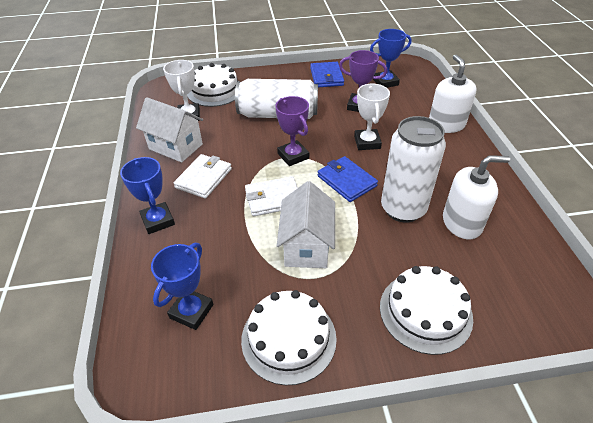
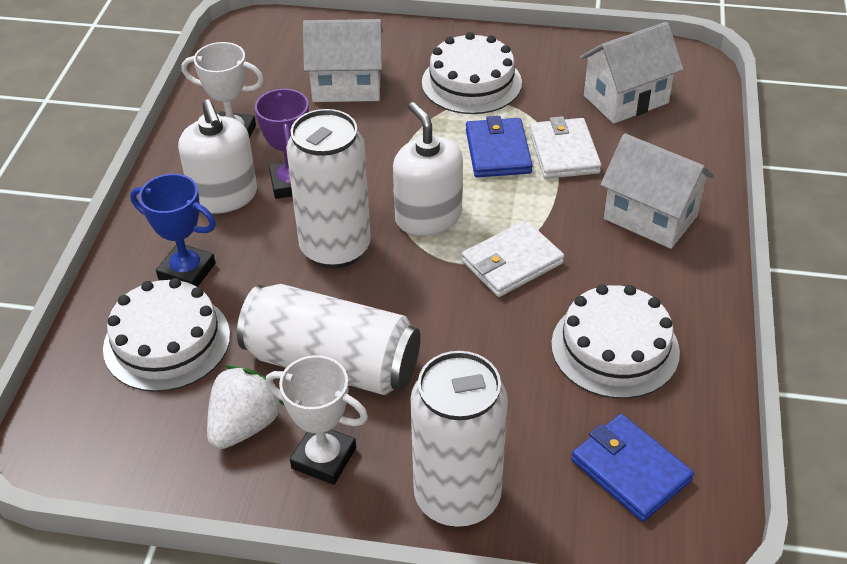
blue trophy: [120,157,175,234] [151,243,214,330] [370,29,412,88] = 3 -> [130,174,216,287] = 1
purple trophy: [275,96,309,166] [339,50,387,112] = 2 -> [255,88,309,199] = 1
white can: [235,79,318,119] [381,116,446,223] = 2 -> [237,284,421,395] [286,109,371,269] [410,351,508,527] = 3
white house: [136,97,203,162] [277,181,335,268] = 2 -> [303,19,383,102] [580,22,684,124] [601,133,714,249] = 3
white strawberry: none = 0 -> [207,365,284,449] = 1

